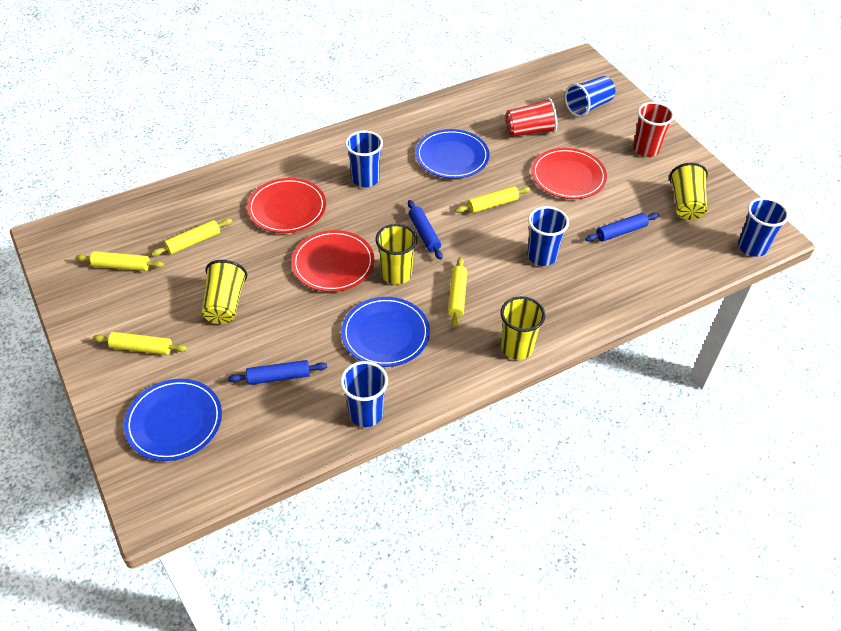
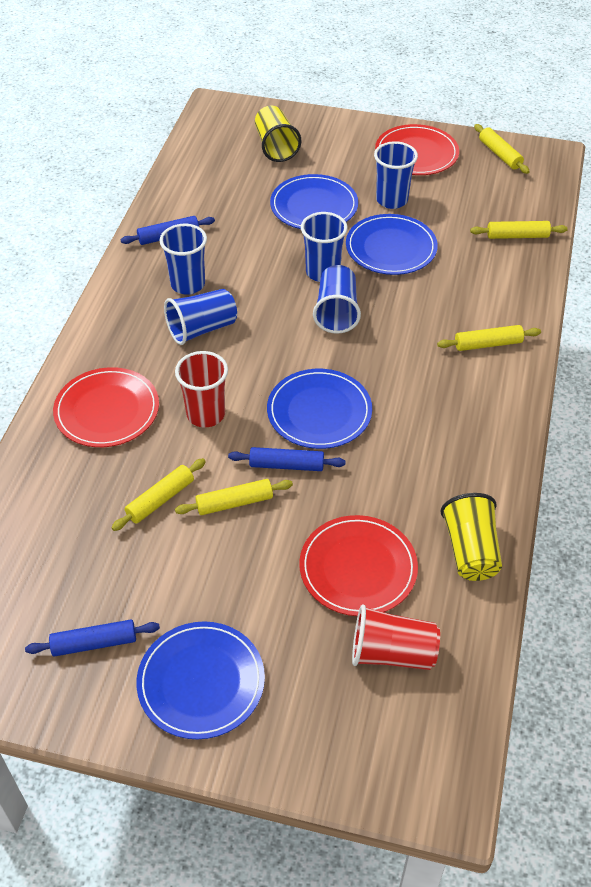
blue plate: [124,379,222,461] [341,297,430,367] [416,129,489,179] = 3 -> [136,622,265,739] [267,369,372,449] [270,174,358,229] [346,214,438,275] = 4
yellow cup: [202,260,247,324] [376,224,417,285] [501,296,545,360] [669,163,708,220] = 4 -> [255,105,301,162] [440,493,502,581] = 2

